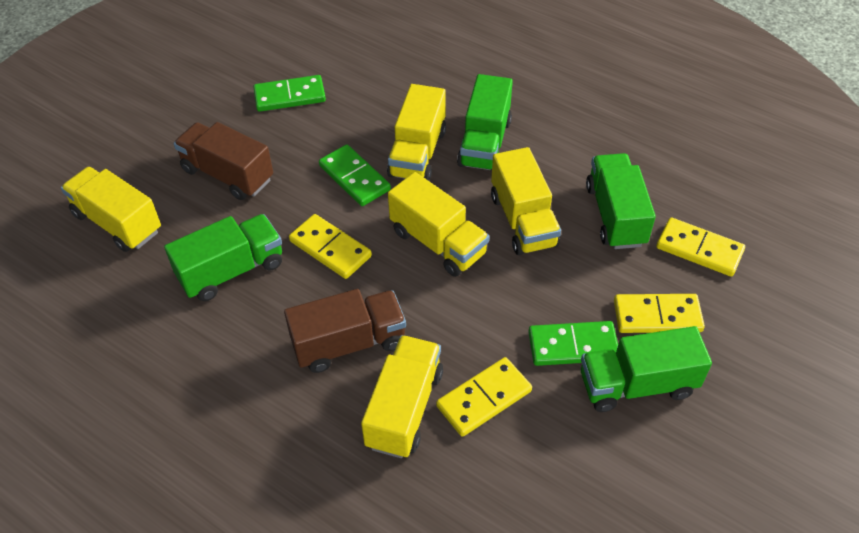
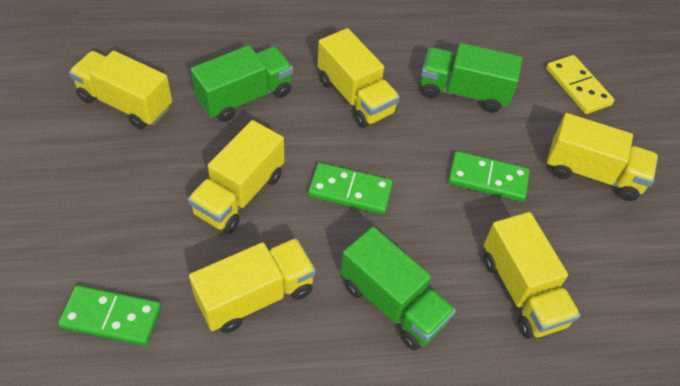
brown truck: [174,122,273,200] [284,289,406,373] = 2 -> none = 0
green truck: [164,214,282,301] [457,74,513,170] [581,326,712,412] [586,153,656,249] = 4 -> [190,45,293,122] [341,227,456,350] [420,43,522,113] = 3
yellow domino: [289,214,372,279] [436,357,532,437] [614,294,705,333] [656,217,745,277] = 4 -> [546,55,614,114] = 1
yellow truck: [61,167,161,252] [361,335,443,458] [387,84,446,181] [388,172,489,277] [491,147,561,255] = 5 -> [69,51,172,129] [188,120,284,233] [189,238,316,333] [318,28,400,128] [483,212,580,339] [547,113,658,201] = 6

